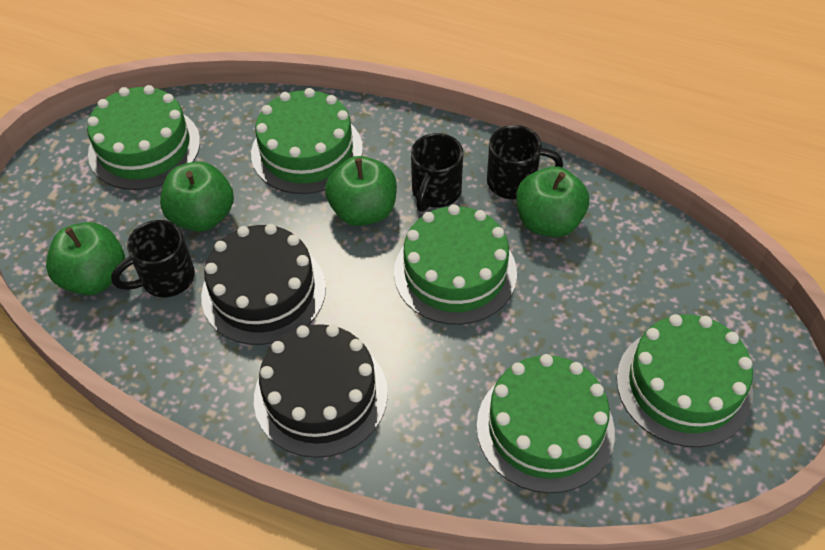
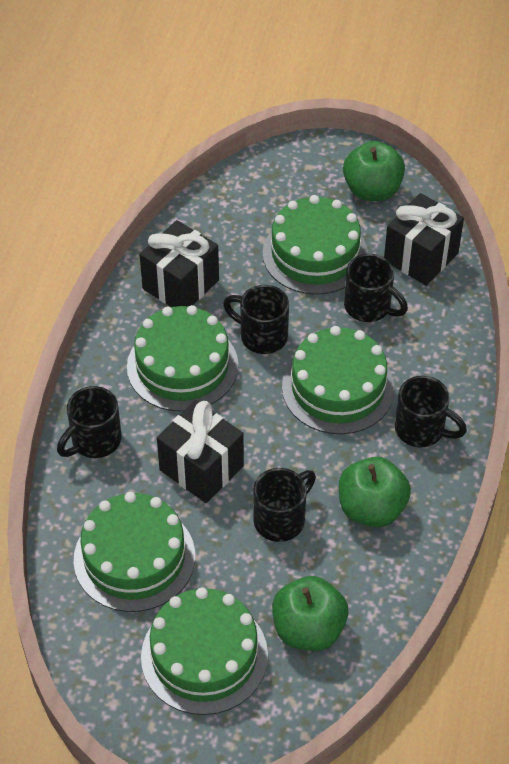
black cake: [201,224,326,345] [254,324,388,458] = 2 -> none = 0
black gift: none = 0 -> [139,220,219,307] [157,400,244,503] [384,193,464,286] = 3
black mug: [111,220,195,298] [411,133,463,212] [487,125,563,199] = 3 -> [57,386,121,458] [223,285,289,354] [253,468,316,542] [344,254,408,322] [395,376,467,447] = 5
green apple: [46,222,125,295] [160,161,234,232] [325,156,397,226] [516,166,589,237] = 4 -> [272,576,348,651] [339,457,411,527] [343,141,405,201] = 3

